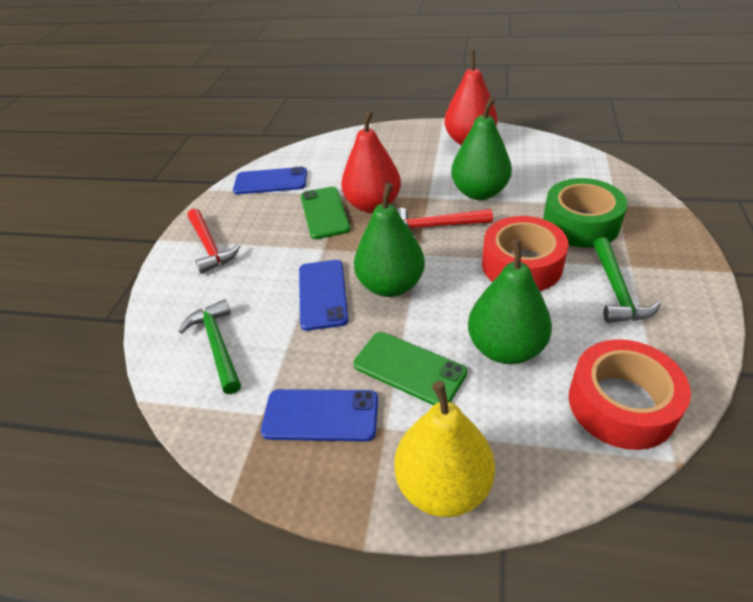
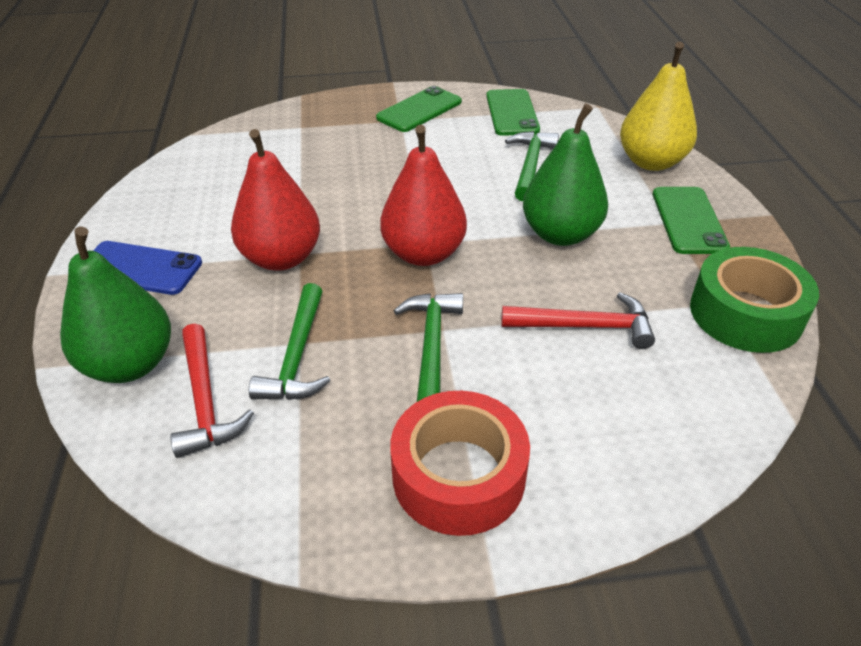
blue phone: [233,167,307,194] [261,389,378,442] [299,260,349,331] = 3 -> [93,241,202,295] = 1
green hammer: [179,299,241,394] [593,237,661,323] = 2 -> [249,283,331,400] [394,293,463,402] [505,131,559,201] = 3
green pear: [354,183,425,297] [451,97,512,200] [468,239,552,364] = 3 -> [60,227,171,383] [523,104,608,246] = 2
green phone: [301,186,350,239] [354,332,467,405] = 2 -> [376,86,462,132] [486,89,540,136] [653,187,730,254] = 3
red tape: [482,216,568,291] [569,339,691,450] = 2 -> [390,391,530,536] = 1

